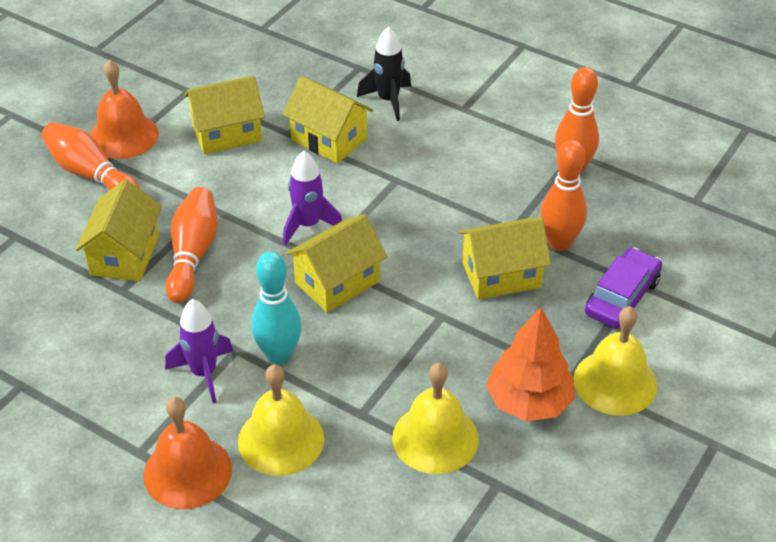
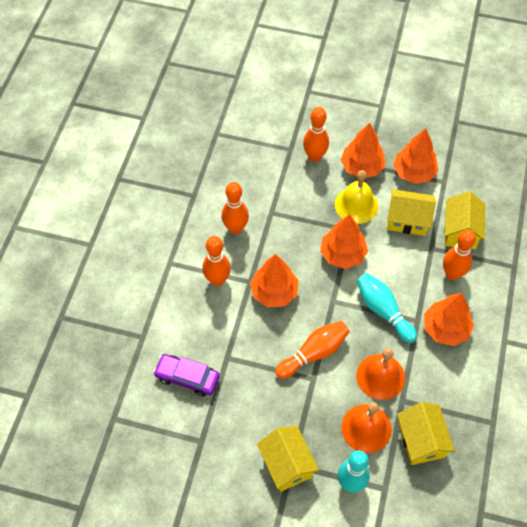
black rocket: [357,26,411,121] = 1 -> none = 0
orange bowling pin: [41,122,140,191] [165,187,218,303] [540,140,587,251] [555,67,599,175] = 4 -> [202,236,231,286] [222,182,249,234] [275,321,350,379] [303,107,329,162] [443,230,476,280] = 5
orange tree: [486,307,575,421] = 1 -> [250,254,299,307] [320,214,368,269] [341,123,386,178] [393,128,439,184] [424,293,474,346] = 5
purple rocket: [165,299,233,403] [283,151,342,246] = 2 -> none = 0
turquoise bowling pin: [251,251,302,365] = 1 -> [338,451,370,493] [357,273,417,343] = 2
yellow bell: [238,364,324,476] [392,363,479,474] [573,306,657,416] = 3 -> [335,170,379,224] = 1
yellow house: [75,180,162,281] [184,75,265,154] [282,76,373,164] [286,214,387,313] [458,217,551,300] = 5 -> [257,426,319,492] [387,189,436,236] [397,402,455,465] [445,191,485,249] = 4

